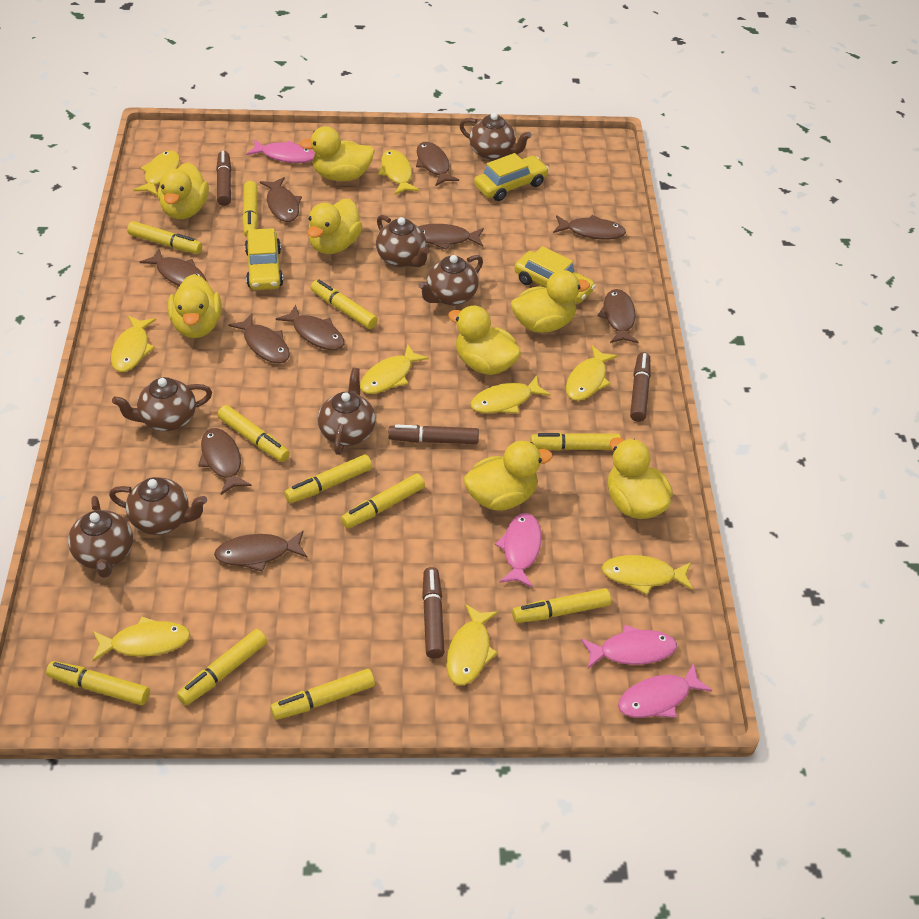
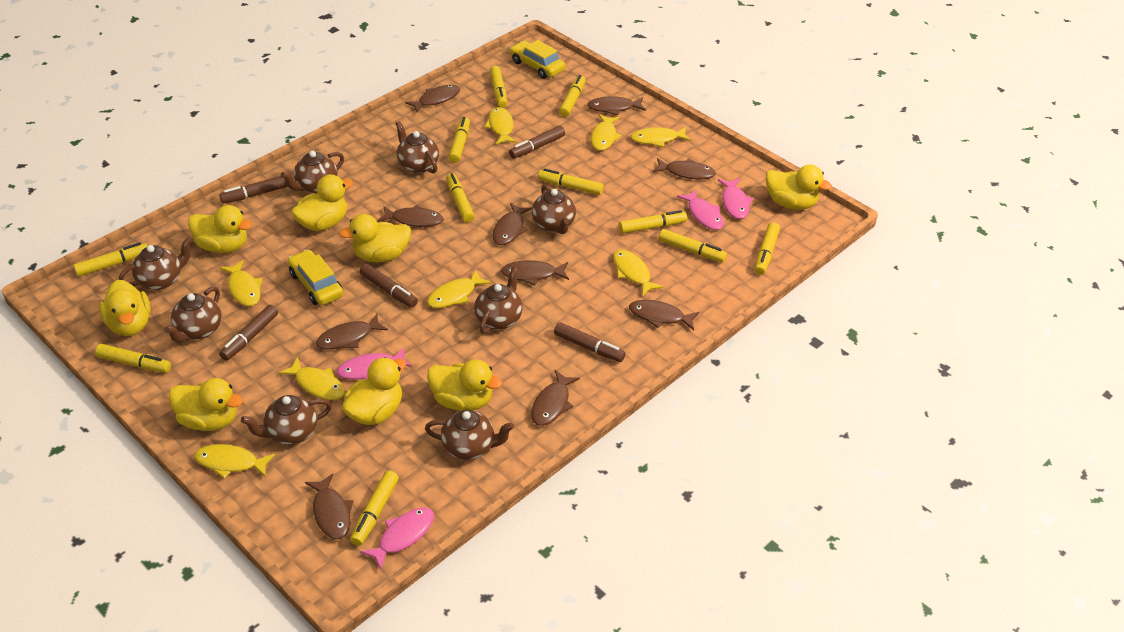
brown marker: [216,151,231,206] [388,425,479,444] [422,567,444,659] [630,352,651,422] = 4 -> [219,176,288,203] [219,305,278,361] [360,264,418,308] [509,126,565,159] [554,322,626,362] = 5
brown teapot: [68,496,133,578] [109,477,207,535] [112,377,212,431] [318,368,376,455] [376,215,430,267] [418,255,483,306] [459,113,531,161] = 7 -> [119,237,193,290] [164,286,222,343] [241,395,332,445] [281,151,344,193] [395,121,439,173] [425,410,514,460] [474,267,523,334] [532,184,576,234] = 8
yellow car: [245,228,283,290] [474,153,549,201] [514,246,596,303] = 3 -> [288,250,343,305] [510,40,565,79] = 2
yellow fish: [92,617,190,662] [111,316,156,372] [134,151,180,196] [360,344,429,394] [378,150,419,195] [446,604,498,685] [470,375,550,413] [566,346,618,401] [602,555,693,595] = 9 -> [194,444,275,479] [220,260,262,306] [279,357,345,400] [427,270,491,308] [484,107,517,145] [590,114,622,151] [613,250,663,296] [630,127,691,147] = 8

